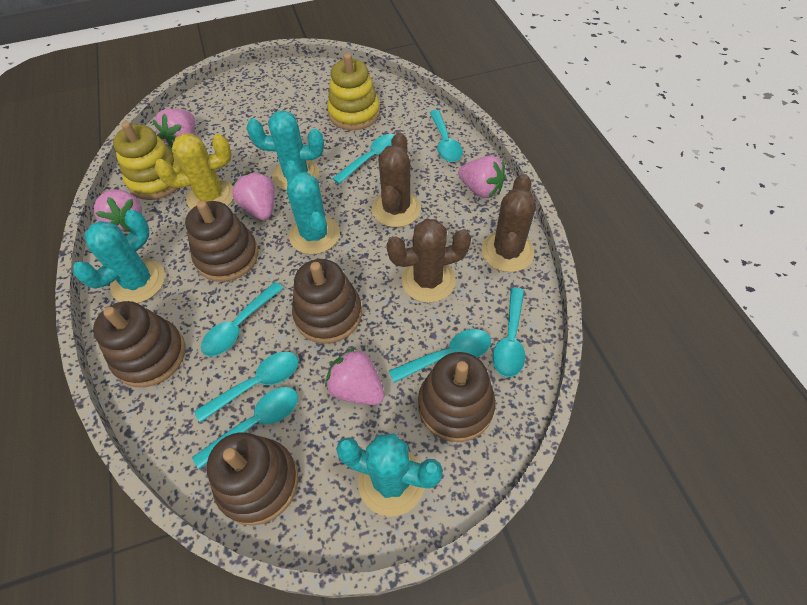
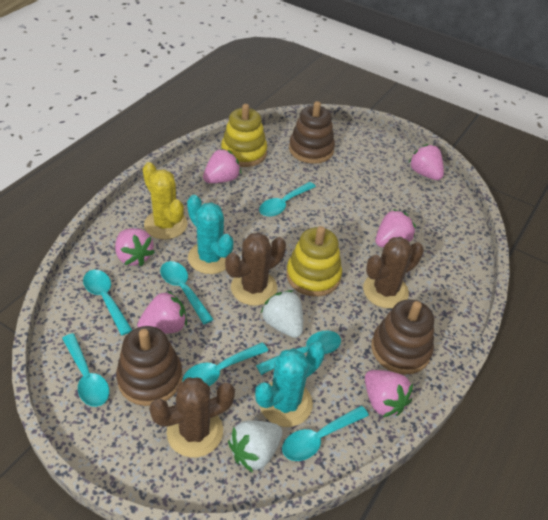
brown stacking toy: [93,301,185,387] [185,201,259,282] [207,432,299,526] [292,259,362,344] [418,352,496,442] = 5 -> [116,326,182,406] [289,101,335,164] [371,299,434,374] = 3
pink strawberry: [94,189,142,232] [153,109,195,147] [231,172,275,220] [325,347,385,405] [458,156,506,198] = 5 -> [115,228,155,266] [137,290,187,334] [203,149,241,183] [365,370,413,417] [376,209,416,247] [409,144,444,180] = 6
turquoise cactus: [73,210,165,303] [247,110,324,191] [284,160,340,254] [336,433,443,517] = 4 -> [187,195,234,274] [255,342,325,427] = 2
white strawberry: none = 0 -> [228,420,282,472] [261,290,303,338] = 2

